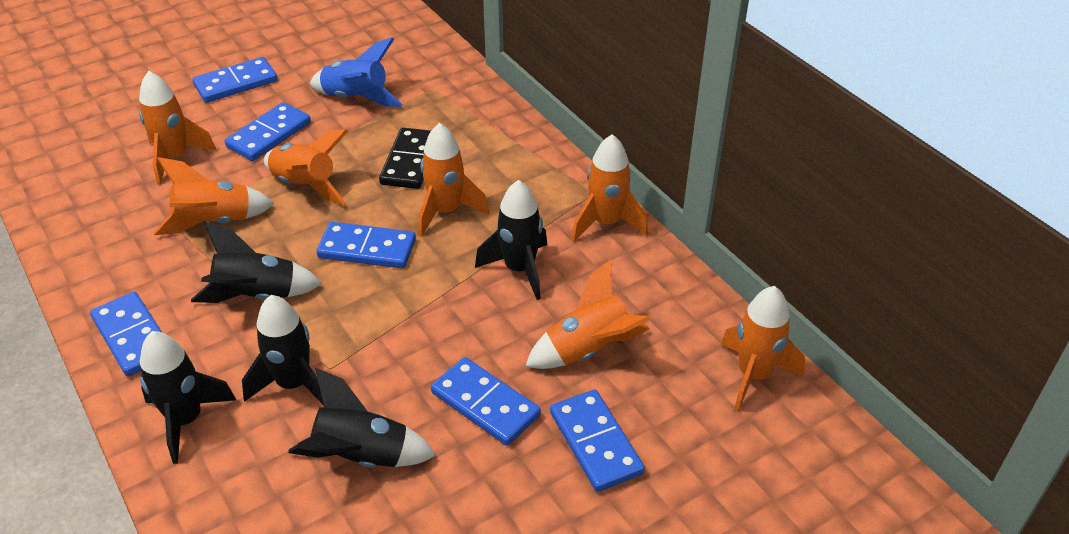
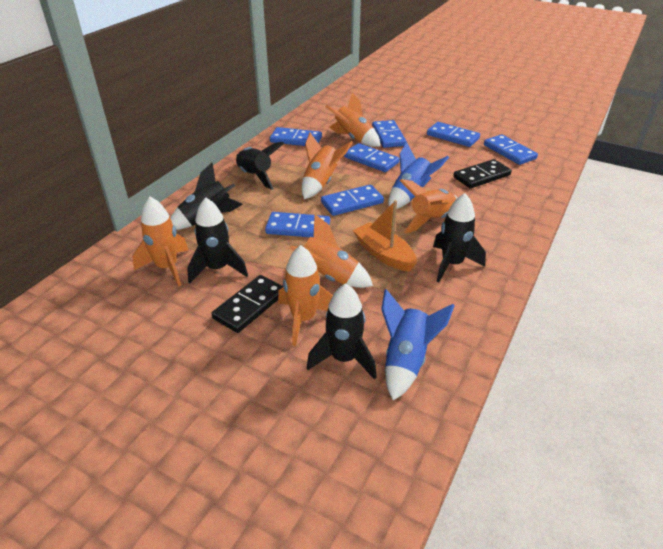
black domino: [379,128,431,189] = 1 -> [212,275,283,333] [453,159,512,188] = 2
blue domino: [90,292,162,377] [193,57,278,103] [225,102,311,161] [316,222,416,268] [431,357,541,446] [550,389,645,492] = 6 -> [265,212,330,237] [270,127,322,146] [321,185,384,216] [344,143,400,172] [372,120,407,148] [427,122,480,147] [484,134,538,165] = 7
blue rocket: [310,38,403,107] = 1 -> [381,289,455,401] [388,142,449,209] = 2
orange boat: none = 0 -> [353,200,417,272] = 1
orange rocket: [139,71,217,184] [154,157,274,235] [264,129,348,206] [419,123,489,237] [526,259,650,369] [571,134,648,242] [721,286,805,411] = 7 -> [132,197,189,287] [278,245,333,346] [289,214,373,288] [302,133,353,199] [325,92,380,147] [400,179,457,233] = 6

